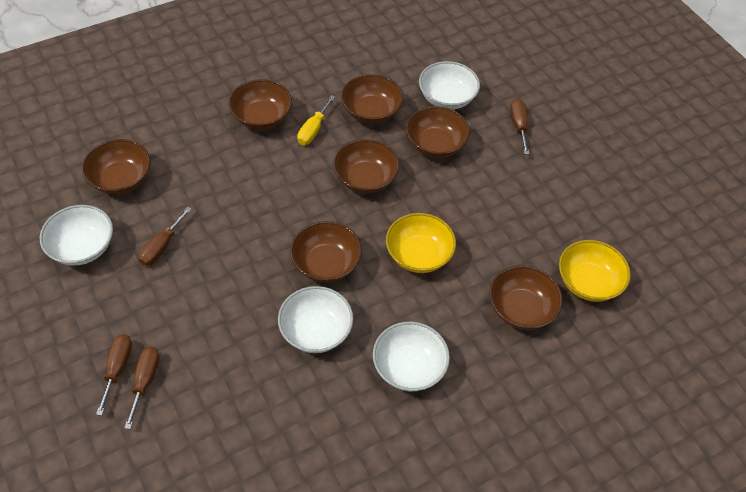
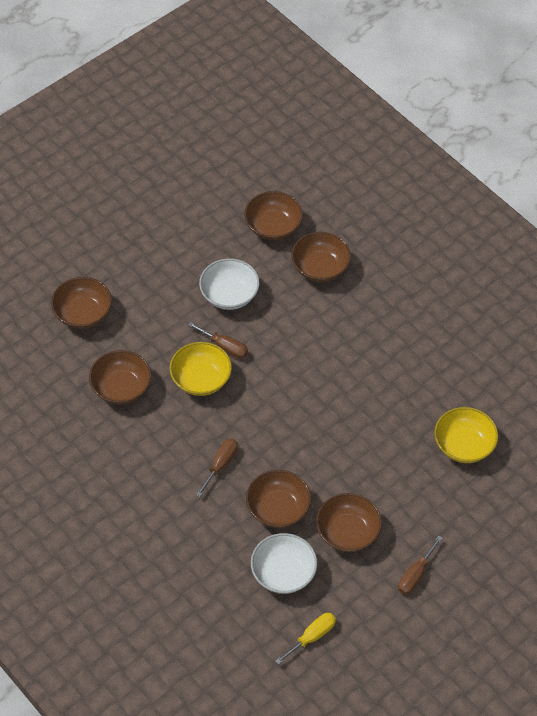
brown bowl: [82,139,150,194] [228,79,292,130] [290,221,362,283] [333,139,400,194] [341,74,403,124] [406,106,470,158] [489,265,563,330] = 7 -> [51,277,112,329] [89,350,151,404] [244,191,303,240] [246,470,311,528] [291,232,351,282] [316,493,382,552] = 6
brown screwdriver: [96,334,132,416] [124,347,159,429] [138,207,192,266] [510,99,529,154] = 4 -> [188,322,248,359] [196,439,238,497] [398,535,443,595] = 3
white bowl: [39,205,113,266] [278,286,353,353] [373,322,450,391] [419,61,480,110] = 4 -> [199,259,259,310] [251,533,317,594] = 2

